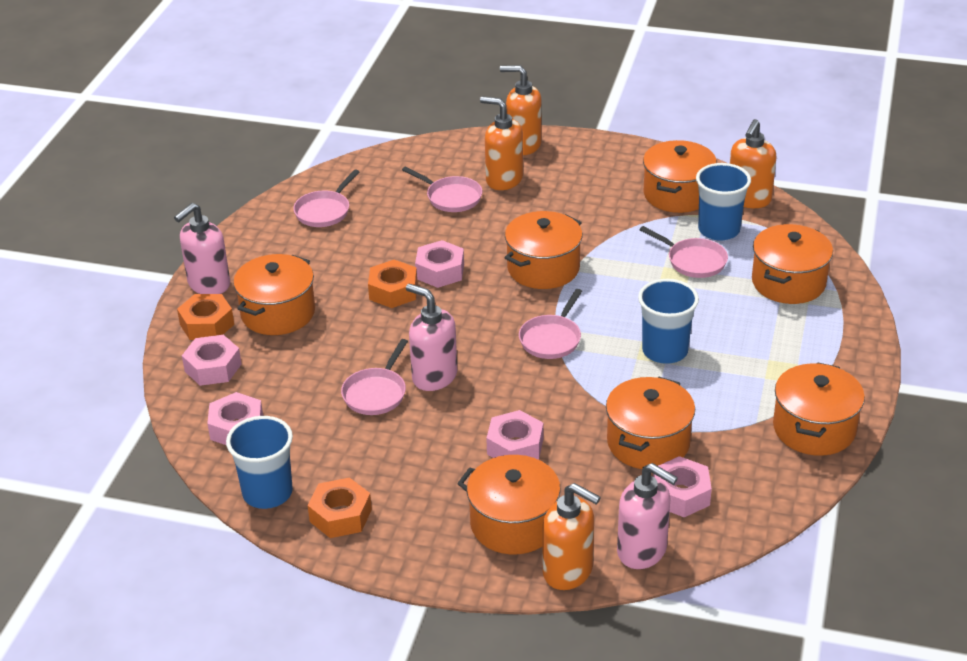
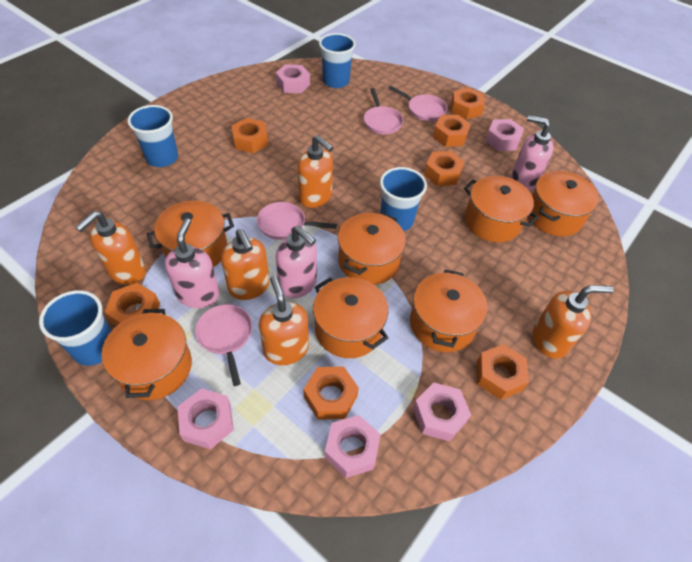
blue cup: [226,416,293,509] [638,279,699,364] [696,163,751,241] = 3 -> [39,290,111,366] [128,105,178,167] [319,33,356,88] [380,167,427,231] = 4
orange nut: [177,294,234,340] [308,477,372,538] [368,260,417,308] = 3 -> [105,283,160,326] [232,118,268,153] [303,366,359,420] [424,151,464,186] [433,115,471,147] [451,88,485,119] [477,344,529,400] = 7
orange soap dispenser: [480,96,523,190] [500,65,542,155] [543,483,601,590] [730,119,777,208] = 4 -> [75,211,146,285] [221,229,269,300] [259,275,309,365] [297,135,333,208] [533,285,614,359] = 5
pink pan: [293,169,359,227] [341,339,408,415] [402,166,482,212] [519,289,582,359] [640,226,728,278] = 5 -> [195,304,252,386] [257,202,337,240] [364,88,403,135] [388,86,447,121] = 4

